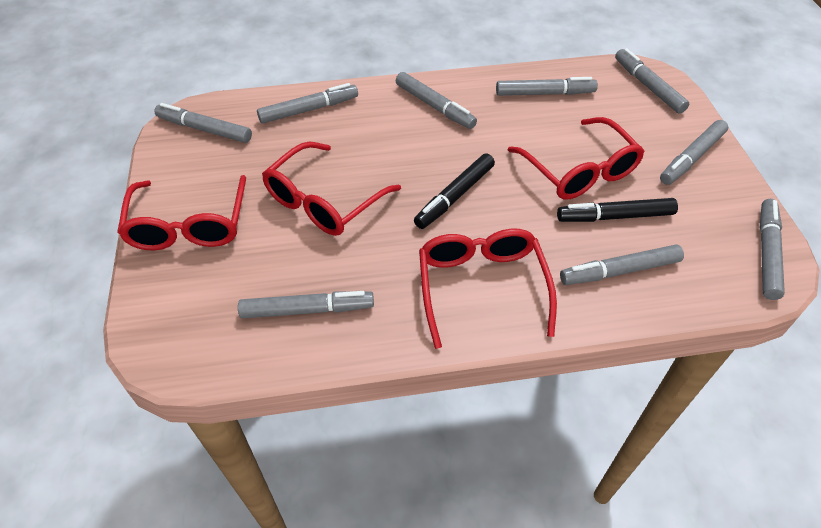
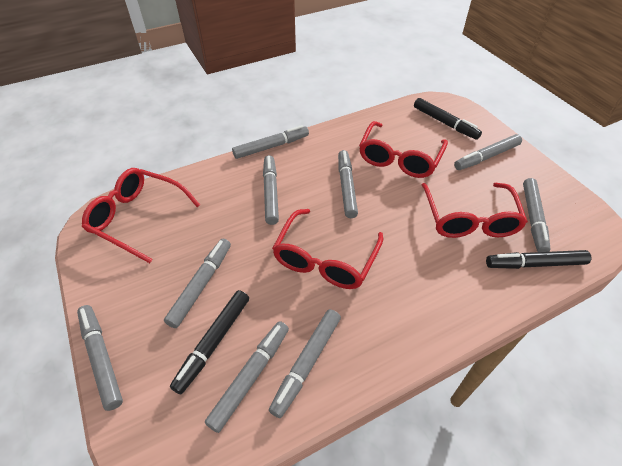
black marker: [414,153,495,229] [557,198,678,222] = 2 -> [170,290,249,394] [414,98,482,140] [486,250,591,269] = 3

